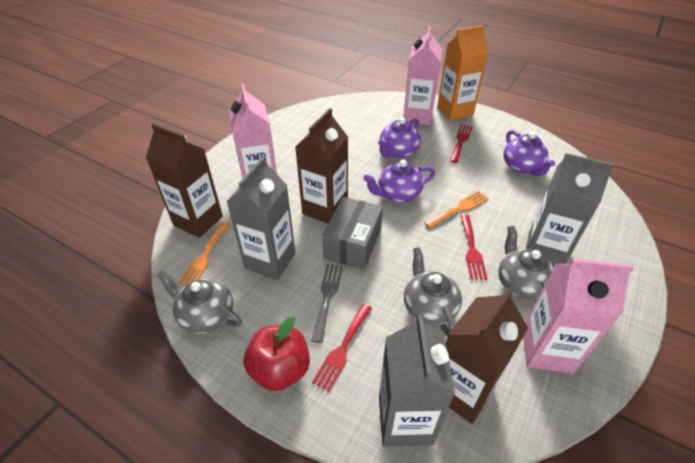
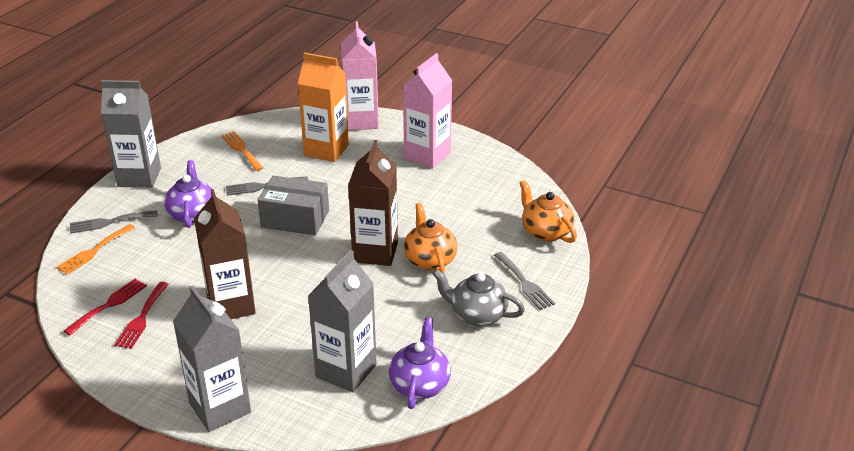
brown carton: [146,123,223,238] [295,108,348,224] [446,288,528,424] = 3 -> [194,189,256,319] [348,140,398,266] = 2
grey fork: [311,264,343,343] = 1 -> [70,210,158,234] [226,176,308,196] [494,252,555,310] = 3
grey teapot: [157,271,242,334] [404,247,462,336] [498,226,554,302] = 3 -> [433,269,525,326] = 1
orange teapot: none = 0 -> [404,203,457,274] [520,180,577,243] = 2
pink carton: [229,84,277,178] [403,26,442,125] [523,258,634,374] = 3 -> [341,21,379,130] [403,53,452,168] = 2
purple teapot: [364,160,435,203] [378,118,421,158] [503,130,555,176] = 3 -> [164,160,212,228] [389,318,451,409] = 2
red apple: [243,316,310,391] = 1 -> none = 0
red fork: [312,304,372,392] [450,124,473,163] [460,214,488,280] = 3 -> [64,279,147,335] [114,282,169,349] = 2

